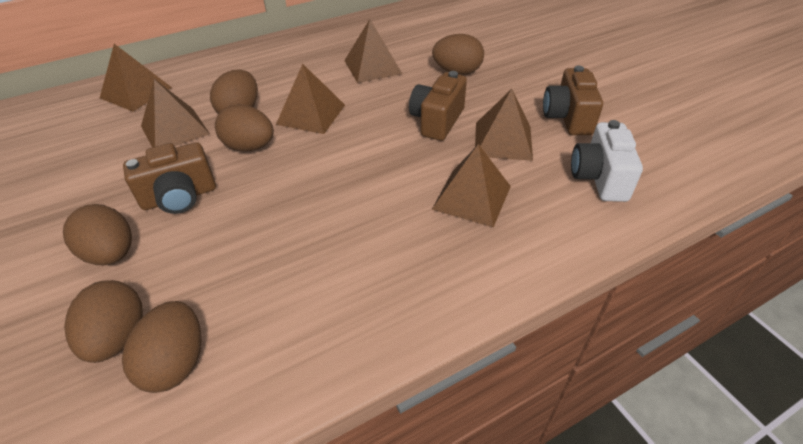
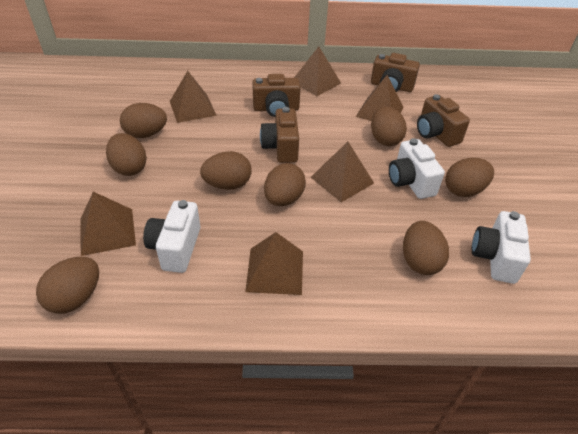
brown camera: [123,142,216,214] [409,71,467,141] [543,66,603,135] = 3 -> [252,74,300,117] [260,107,299,163] [371,53,420,92] [417,94,470,147] = 4
brown egg: [63,204,132,265] [64,280,143,363] [122,301,201,393] [210,70,258,114] [215,104,274,151] [432,34,484,75] = 6 -> [36,257,99,314] [106,133,147,176] [120,103,167,138] [200,151,252,190] [264,163,306,206] [371,106,407,146] [403,221,449,275] [445,158,494,197] = 8
white camera: [571,120,643,202] = 1 -> [143,200,200,273] [389,138,445,199] [472,211,531,284] = 3

